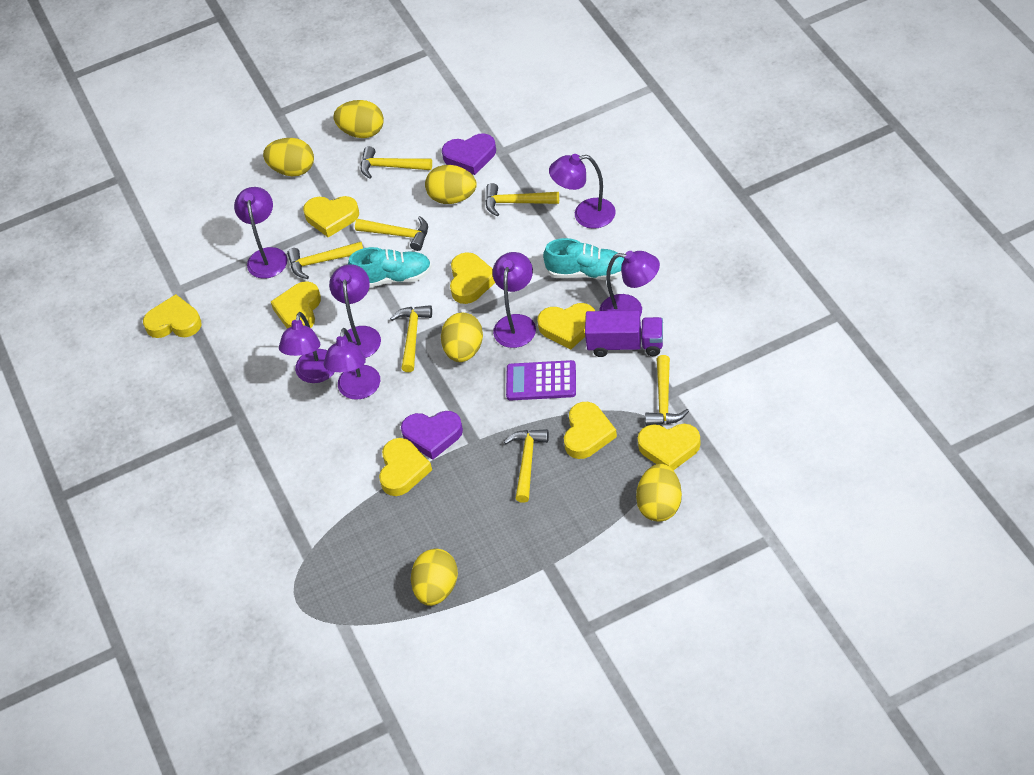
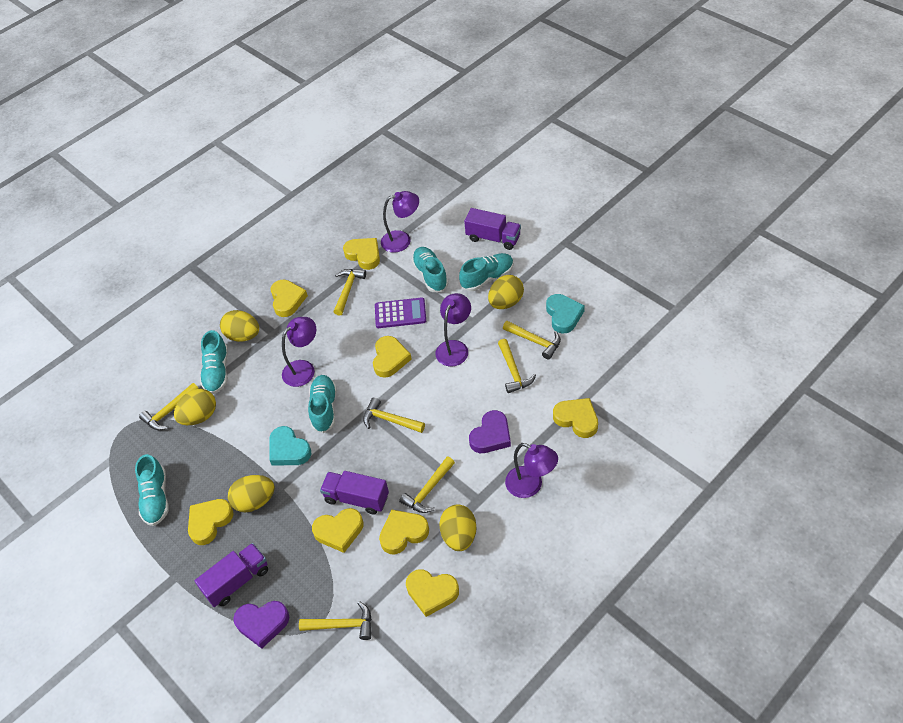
purple lamp: [234,187,287,279] [279,312,335,383] [324,328,380,400] [329,264,381,358] [493,252,536,348] [549,154,615,229] [599,251,660,316] = 7 -> [282,317,316,387] [381,191,419,253] [435,293,471,366] [505,443,558,498] = 4
purple truck: [585,310,663,357] = 1 -> [194,543,268,607] [320,471,389,515] [464,208,521,250] = 3
turquoise heart: none = 0 -> [270,426,312,466] [546,294,585,333] = 2
turquoise shoe: [348,247,432,288] [543,238,625,280] = 2 -> [135,454,169,526] [200,330,228,394] [308,375,337,433] [412,247,448,292] [459,253,514,291] = 5
yellow egg: [263,138,314,176] [334,100,384,138] [411,549,458,606] [425,165,477,204] [441,313,483,362] [636,464,682,521] = 6 -> [174,389,216,425] [220,310,259,342] [228,475,275,512] [439,505,477,551] [488,275,524,309] = 5

